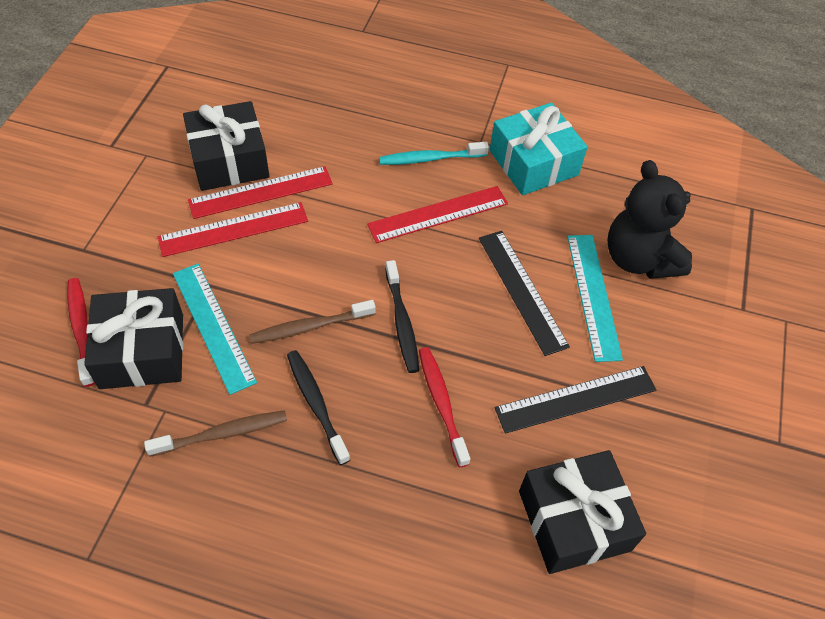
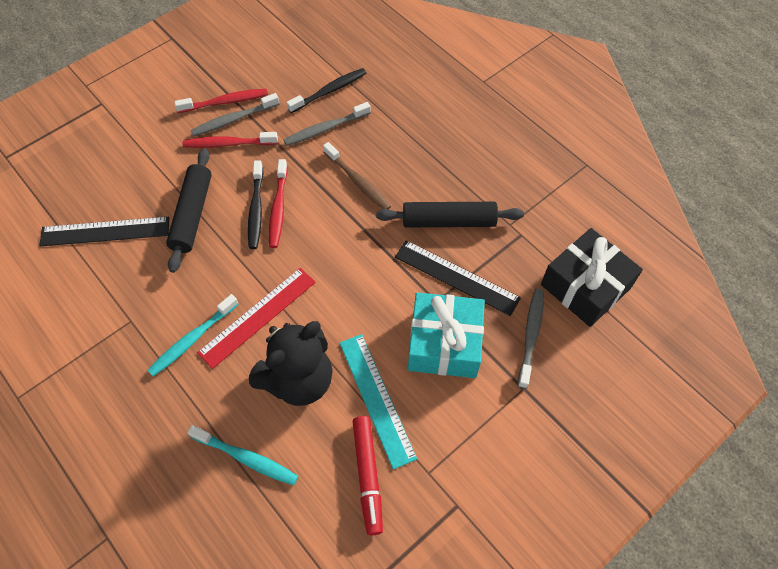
black gift: [84,288,183,389] [183,101,269,191] [519,450,646,574] = 3 -> [541,228,643,327] = 1
black rolling pin: none = 0 -> [166,149,212,273] [376,202,524,227] = 2
brown toothbrush: [144,410,287,457] [249,300,376,344] = 2 -> [323,142,391,210] = 1
grey toothbrush: none = 0 -> [191,93,279,137] [284,102,371,146] [518,288,544,389] = 3
red marker: none = 0 -> [353,416,383,535] = 1
red ruler: [158,202,308,257] [188,166,333,219] [367,186,508,243] = 3 -> [197,268,316,369] = 1
red toothbrush: [67,278,95,387] [419,347,470,467] = 2 -> [174,89,268,113] [182,132,278,148] [269,159,288,248] = 3
turquoise ruler: [173,264,257,395] [567,235,623,362] = 2 -> [339,334,417,470] = 1
turquoise toothbrush: [379,142,489,165] = 1 -> [147,294,238,376] [187,425,298,486] = 2

